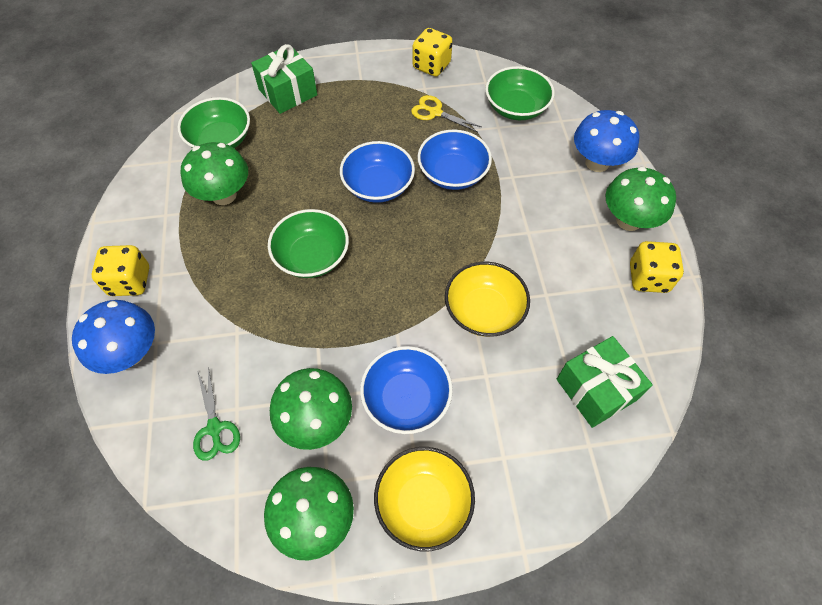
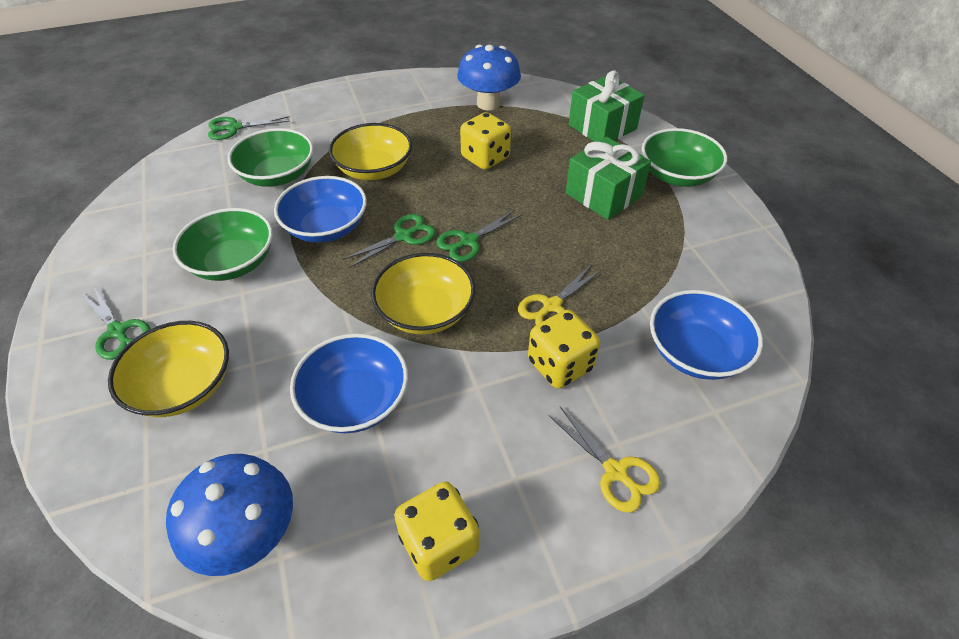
green mushroom: [181,142,248,205] [264,467,354,561] [270,368,352,450] [606,167,676,231] = 4 -> none = 0
green scissors: [193,367,240,461] = 1 -> [81,287,151,360] [208,116,290,140] [343,214,436,268] [436,209,522,262] = 4
yellow bowl: [374,447,475,551] [445,261,530,337] = 2 -> [108,321,229,417] [329,123,412,180] [371,253,475,334] = 3
yellow scissors: [411,95,482,132] = 1 -> [518,264,602,325] [548,407,661,513] = 2

